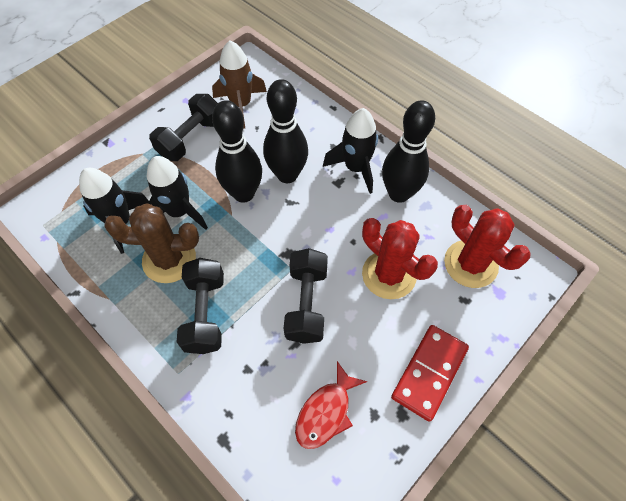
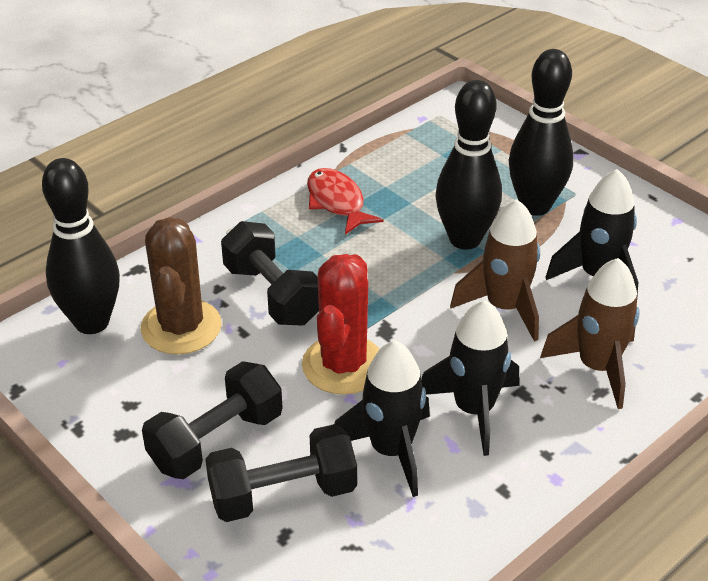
brown rocket: [212,40,267,129] = 1 -> [450,199,540,342] [540,258,640,409] = 2
red cactus: [362,218,438,299] [444,205,531,288] = 2 -> [302,254,380,395] = 1
red domino: [391,325,469,422] = 1 -> none = 0

